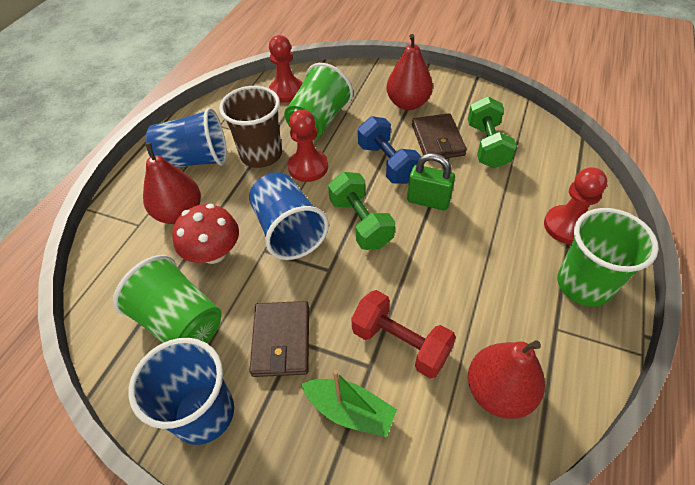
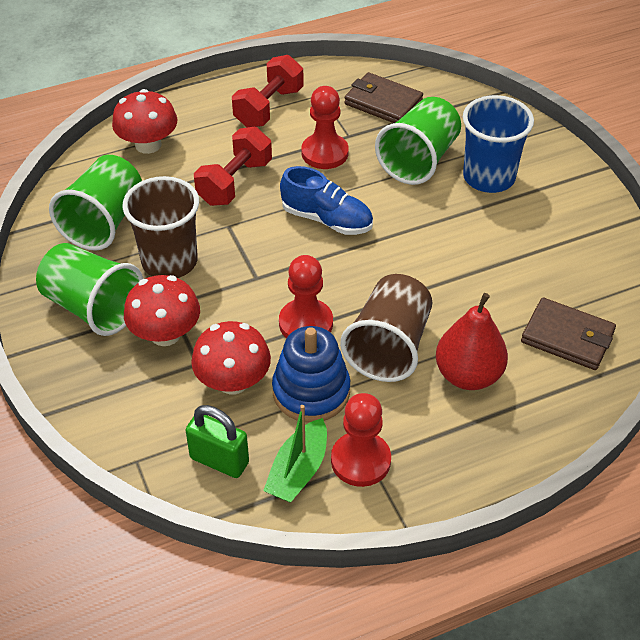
blue cup: [128,338,234,445] [145,108,227,168] [249,172,329,260] = 3 -> [463,95,534,193] = 1
blue dumbbell: [358,116,421,184] = 1 -> none = 0
blue shoe: none = 0 -> [280,166,373,235] = 1
blue stacking toy: none = 0 -> [272,326,350,423] = 1
brown cup: [219,86,282,168] = 1 -> [122,176,199,278] [340,274,432,382] = 2
green dumbbell: [328,172,395,250] [468,96,517,168] = 2 -> none = 0
red dumbbell: [351,290,456,378] = 1 -> [194,127,272,206] [232,55,304,128] = 2
red mushroom: [172,204,239,264] = 1 -> [112,89,177,154] [124,275,200,346] [191,321,271,394] = 3
red pear: [143,142,201,224] [386,34,433,110] [468,340,545,419] = 3 -> [436,293,508,390] = 1

